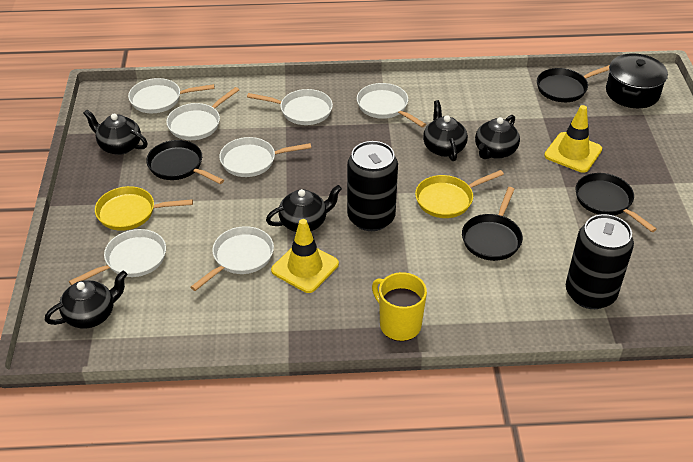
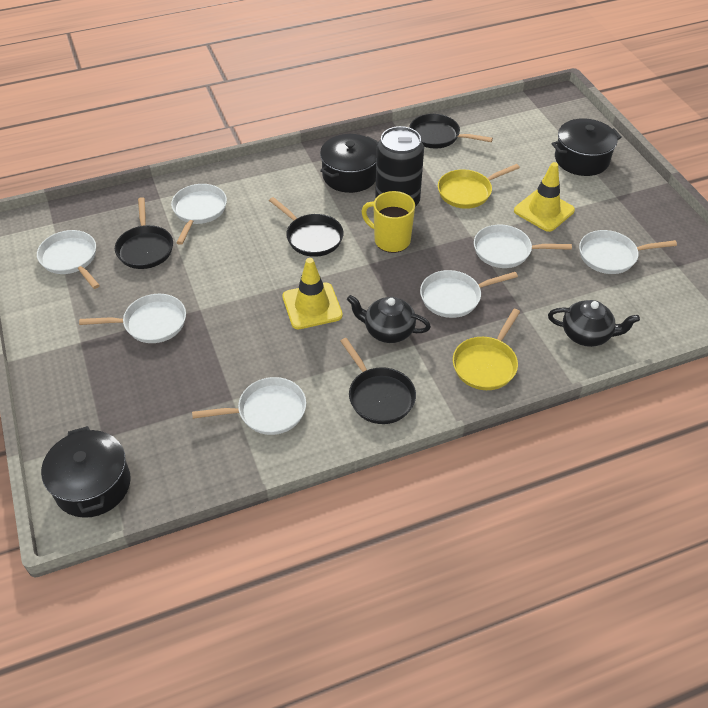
black can: [347,141,398,231] [566,214,634,309] = 2 -> [375,126,424,207] = 1
black pot: [606,53,668,108] = 1 -> [41,426,131,518] [320,134,378,193] [552,118,622,176] = 3
black teapot: [45,271,127,329] [83,110,148,155] [266,185,342,232] [423,100,468,161] [475,115,520,159] = 5 -> [347,295,431,343] [548,300,640,347] = 2

